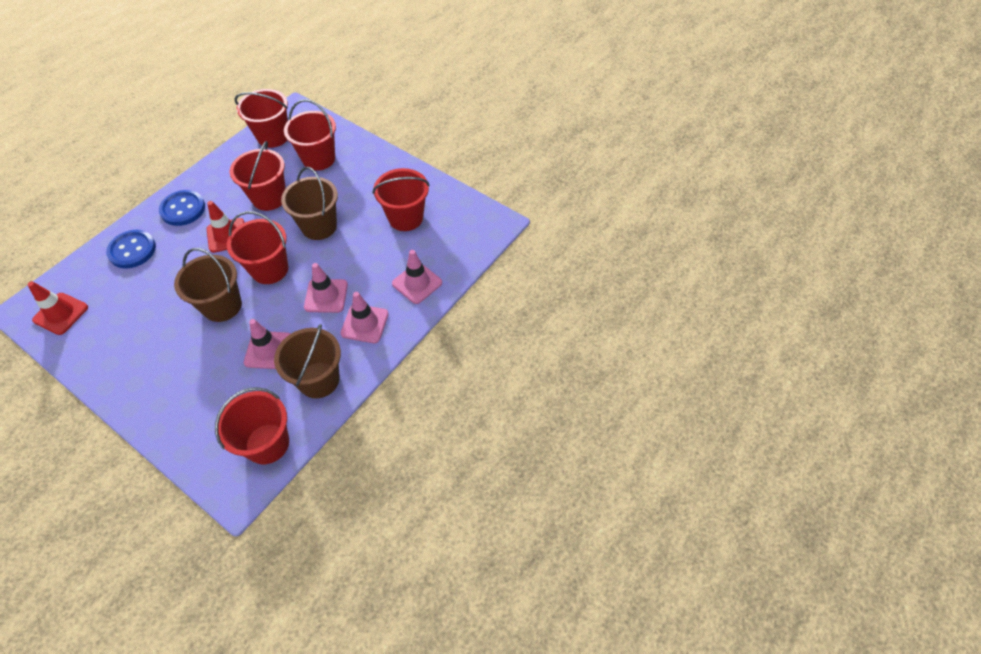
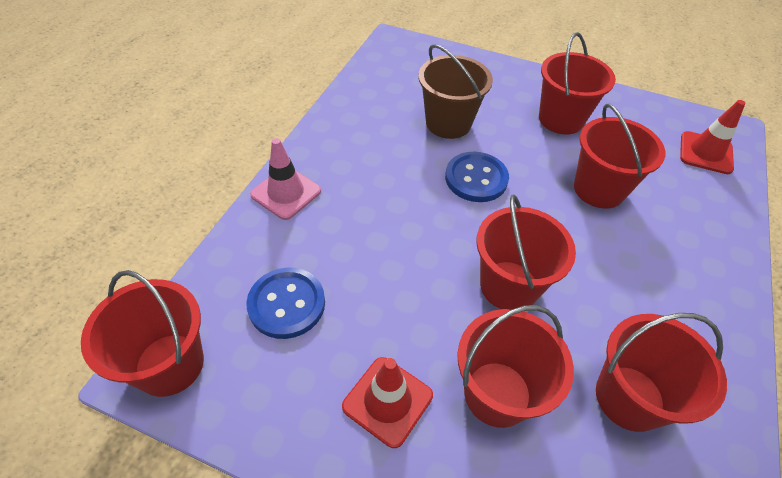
brown bucket: [174,248,242,322] [274,324,341,398] [281,167,338,240] = 3 -> [418,44,493,139] = 1
pink traffic cone: [244,319,290,369] [304,263,348,313] [341,292,389,343] [392,250,442,304] = 4 -> [250,138,321,220] = 1

